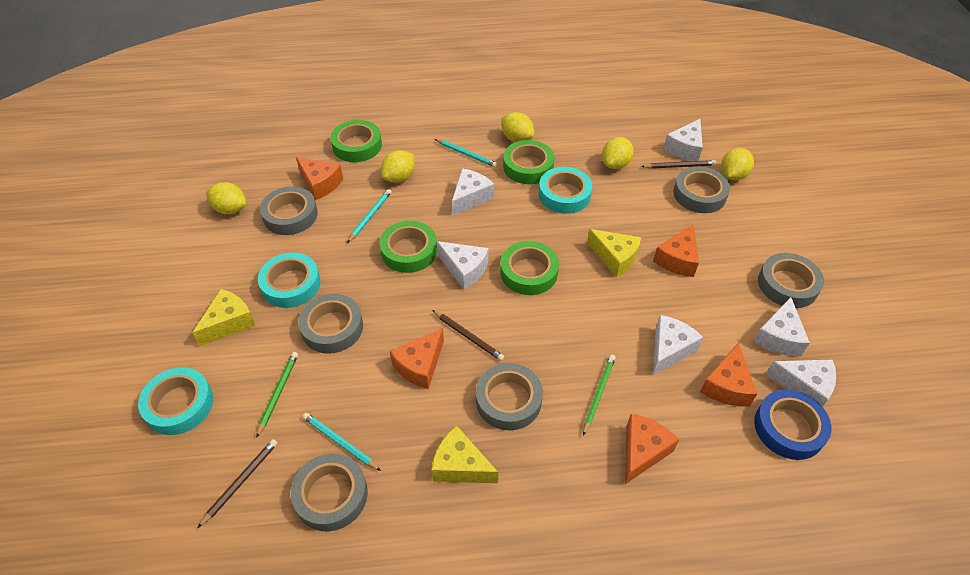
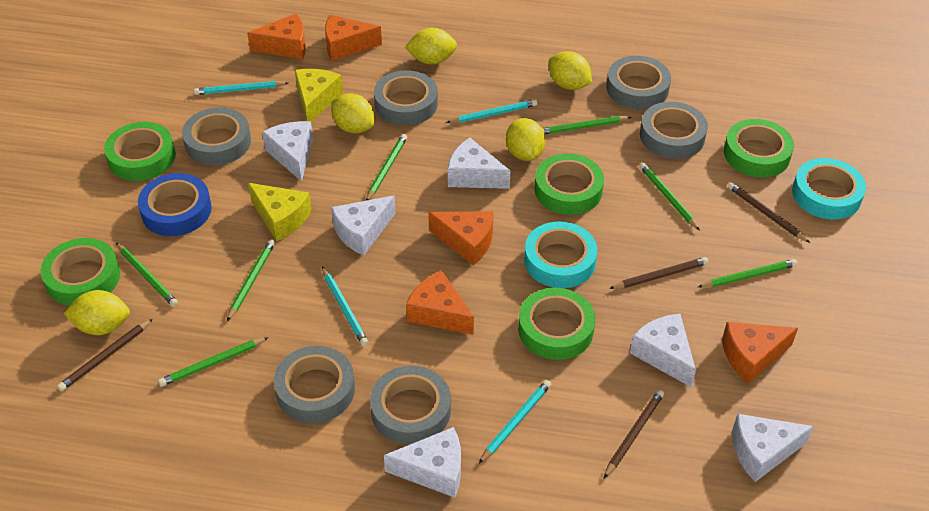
brown pencil: [198,439,278,528] [432,310,504,361] [641,160,716,169] = 3 -> [57,319,153,391] [604,390,664,478] [609,257,709,289] [728,182,810,243] = 4
green pencil: [256,352,298,438] [583,355,616,436] = 2 -> [116,243,178,307] [158,337,269,387] [227,239,275,321] [366,134,407,201] [542,116,631,134] [640,163,700,230] [698,259,797,288] = 7
green tape: [331,120,382,162] [380,221,437,273] [500,241,559,295] [503,140,555,184] = 4 -> [41,238,120,306] [104,122,176,181] [518,288,595,360] [534,153,604,215] [724,119,794,177] = 5
turquoise pencil: [302,413,381,471] [347,189,392,243] [435,139,498,168] = 3 -> [194,81,288,95] [322,266,368,346] [446,99,537,123] [479,380,551,464] = 4
turquoise tape: [138,367,214,435] [258,253,321,308] [539,167,593,214] = 3 -> [524,222,598,288] [792,158,866,220] = 2
yellow cheese: [192,289,256,346] [431,426,498,483] [587,229,641,277] = 3 -> [248,183,312,241] [295,69,343,122] = 2

